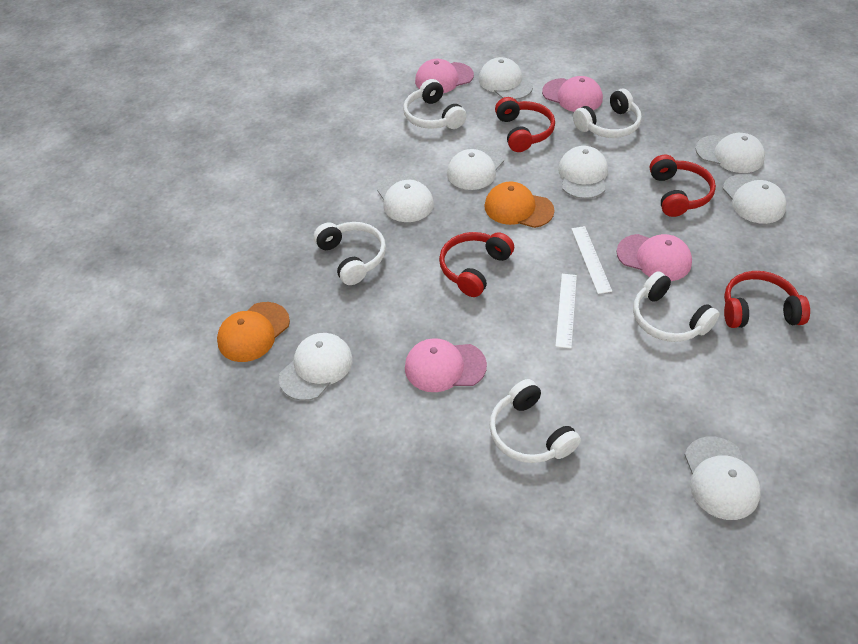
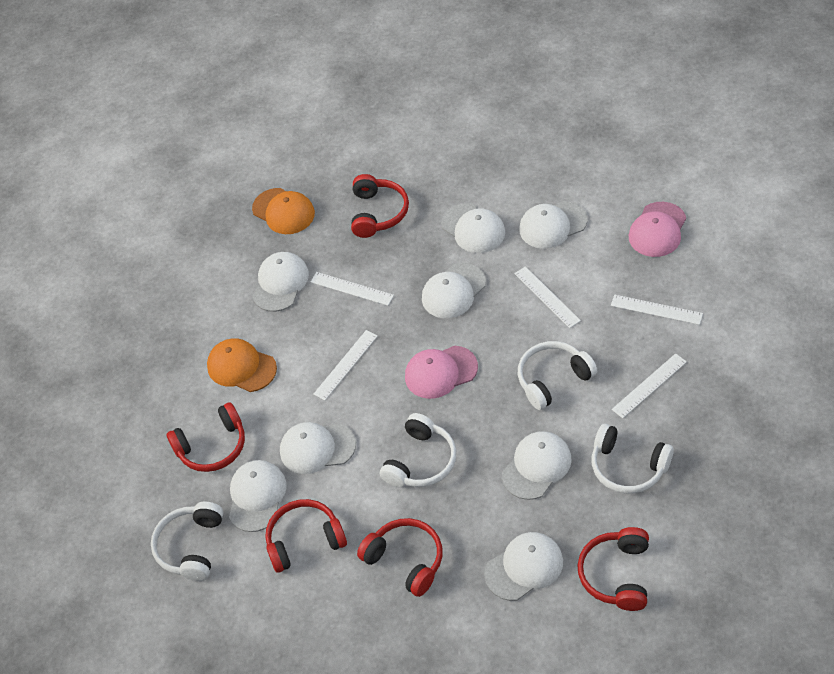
pink cap: [405,338,487,392] [415,59,474,93] [542,76,603,112] [617,234,692,281] = 4 -> [405,346,478,399] [629,202,686,257] = 2
red headphones: [439,232,514,297] [495,97,555,152] [650,155,716,217] [724,271,810,328] = 4 -> [167,402,245,472] [265,499,347,573] [351,174,409,238] [357,518,442,597] [577,527,649,611] = 5
white headphones: [314,222,386,285] [403,79,467,129] [489,379,581,463] [573,89,642,138] [633,271,719,342] = 5 -> [151,502,224,581] [380,413,456,487] [518,341,597,410] [591,424,674,494] = 4
white ruler: [555,274,577,349] [571,226,612,294] = 2 -> [311,272,394,306] [314,330,377,400] [514,266,581,328] [611,294,703,325] [612,353,687,418] = 5

